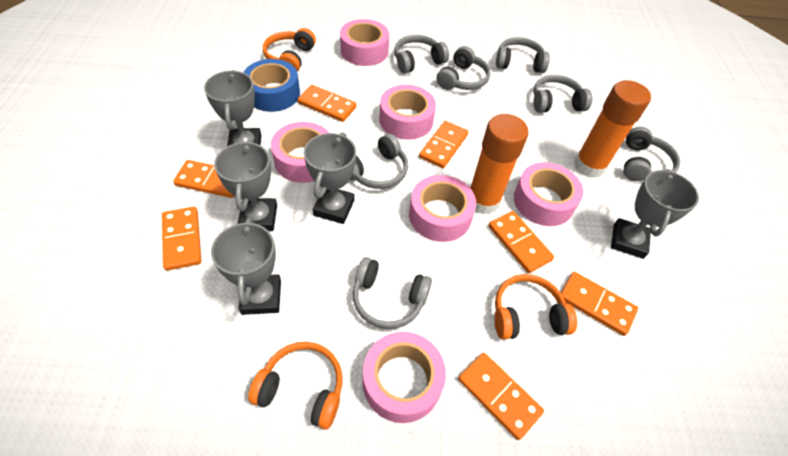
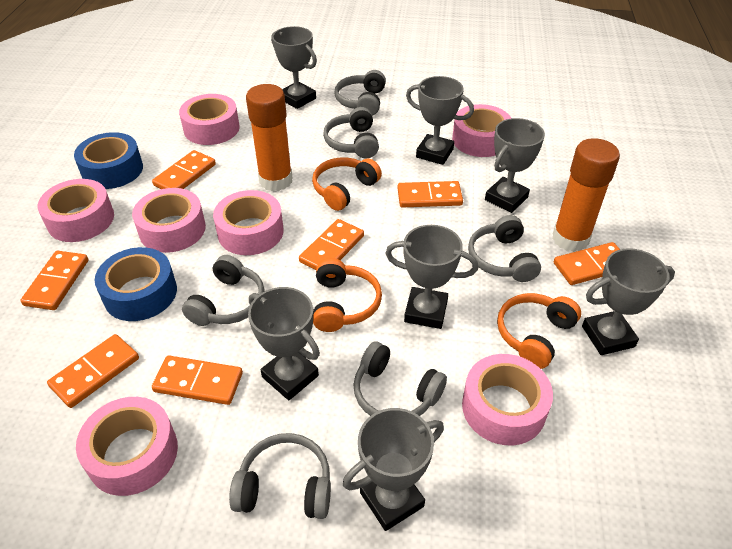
blue tape: [243,59,300,112] = 1 -> [74,132,143,189] [95,247,177,321] = 2
grey headphones: [350,134,408,189] [353,257,432,329] [394,35,449,74] [436,46,490,90] [496,37,550,73] [533,75,592,113] [623,127,680,181] = 7 -> [182,255,264,326] [229,433,331,519] [323,107,379,158] [334,70,386,116] [353,341,447,416] [468,215,541,282] = 6
grey trophy: [204,70,261,146] [211,218,281,315] [214,140,277,231] [304,132,356,224] [611,169,699,259] = 5 -> [248,287,320,400] [271,26,317,109] [343,408,444,531] [385,225,478,329] [406,76,474,165] [485,118,545,213] [582,248,675,355] = 7
pink tape: [271,122,329,183] [340,19,389,66] [363,332,446,423] [379,85,436,140] [409,175,476,242] [514,162,583,226] = 6 -> [38,179,114,242] [76,397,178,496] [132,188,206,253] [179,94,240,145] [213,190,284,255] [452,104,511,157] [462,354,553,445] = 7

